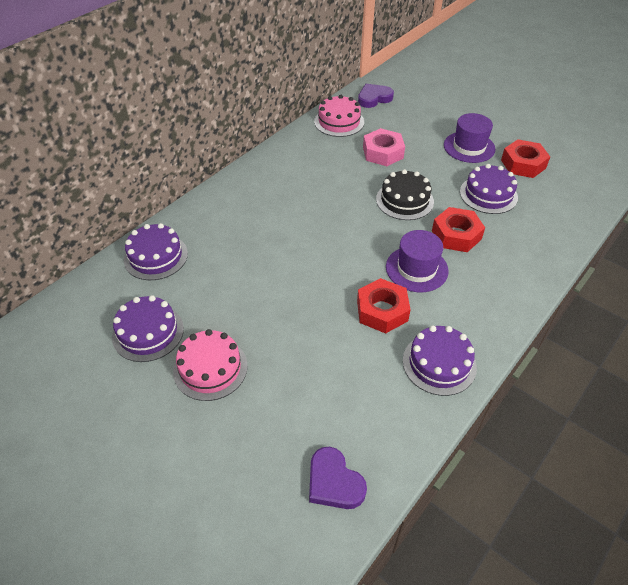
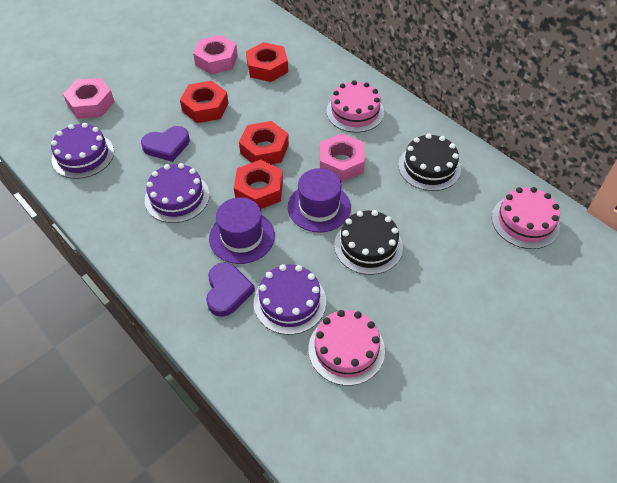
black cake: [376,169,434,220] = 1 -> [334,210,403,275] [398,134,461,191] = 2
pink cake: [173,329,248,401] [314,95,364,137] = 2 -> [309,310,385,386] [326,80,384,132] [492,187,560,249] = 3
pink nut: [363,128,405,166] = 1 -> [63,78,115,119] [193,35,238,74] [320,133,365,182] = 3
purple cake: [112,295,184,362] [124,223,188,280] [403,325,477,396] [460,164,518,214] = 4 -> [51,123,114,179] [145,163,210,223] [254,264,326,335] = 3
red nut: [357,278,411,333] [432,207,485,252] [501,139,550,178] = 3 -> [180,81,229,123] [234,160,283,209] [239,121,289,164] [246,42,288,82] = 4

